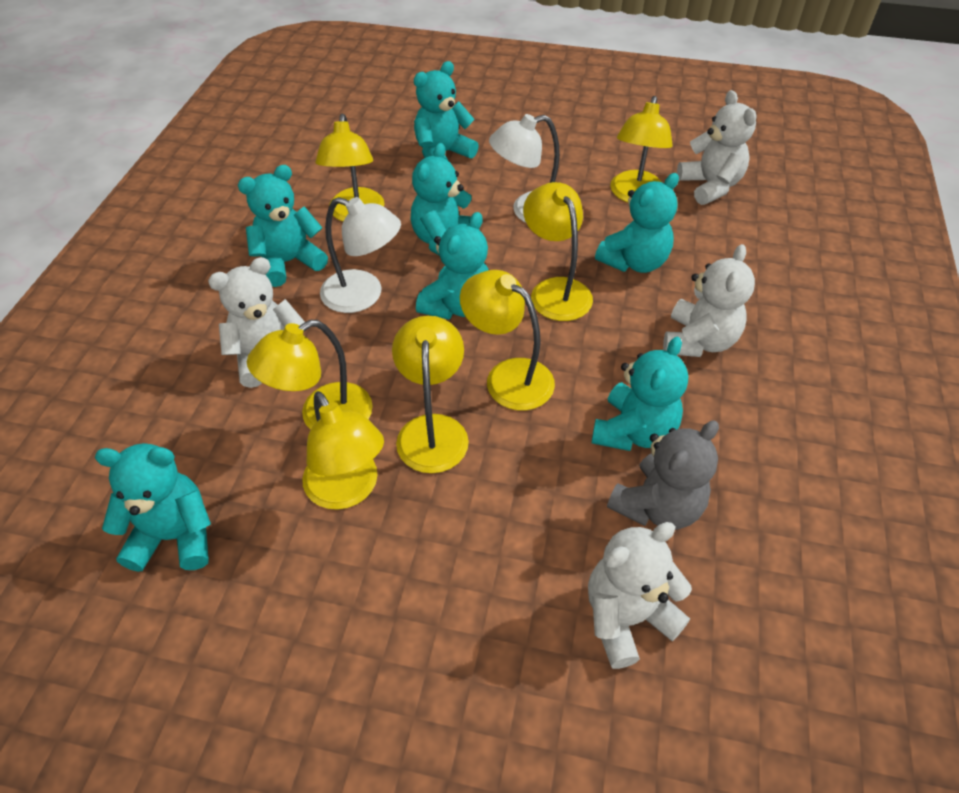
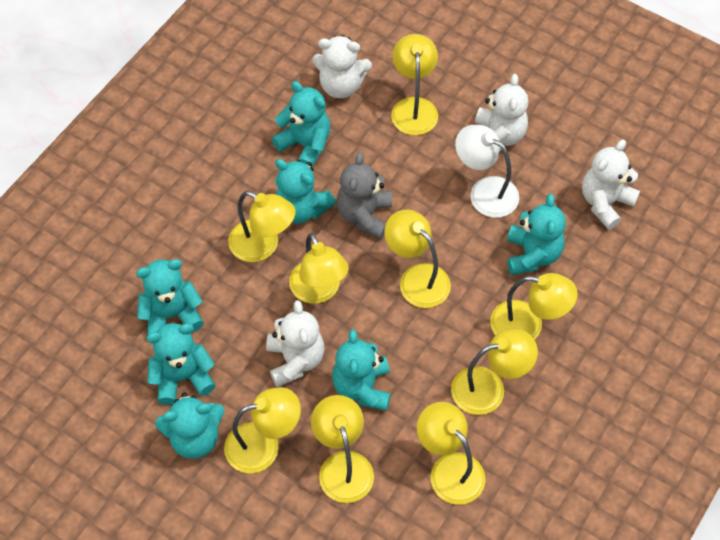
white lamp: [320,197,401,313] [489,114,560,223] = 2 -> [455,125,519,218] = 1
yellow lamp: [247,320,373,429] [302,391,384,510] [315,114,384,222] [392,315,469,473] [460,270,555,410] [523,182,593,321] [610,96,673,202] = 7 -> [224,387,301,473] [228,191,296,262] [289,233,349,304] [311,395,374,503] [384,209,451,308] [391,34,438,135] [417,402,485,505] [451,329,538,415] [490,273,578,340] = 9

